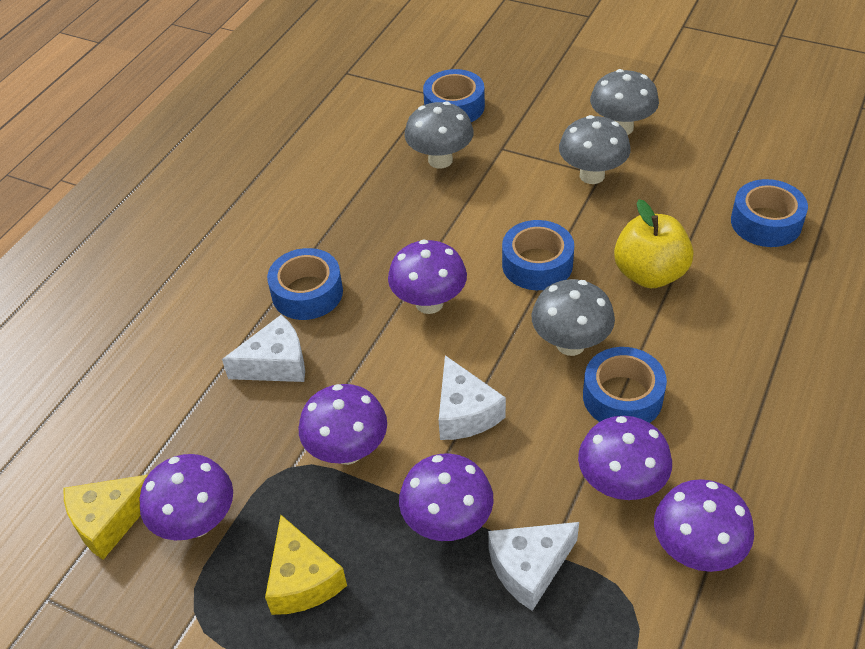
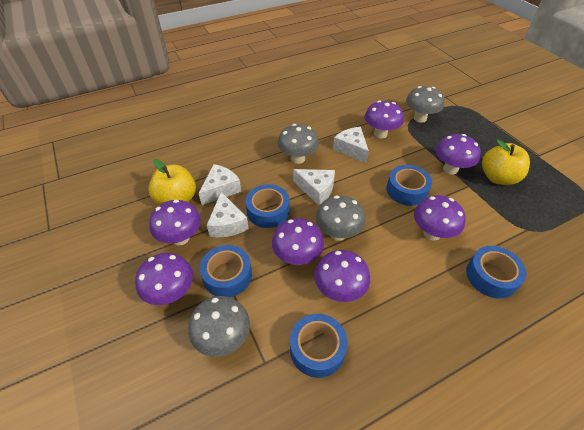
purple mushroom: [139,454,233,540] [299,384,387,465] [388,239,467,314] [399,453,494,541] [578,416,672,500] [654,479,754,572] = 6 -> [135,253,193,305] [149,200,201,245] [272,218,324,265] [314,250,370,302] [365,100,404,138] [414,195,466,240] [436,134,481,174] = 7
white cheese: [222,315,305,382] [439,355,506,440] [488,522,579,611] = 3 -> [199,164,241,205] [207,192,249,237] [293,169,335,205] [333,127,369,163] = 4
yellow apple: [614,199,693,288] = 1 -> [148,159,196,205] [482,139,530,185] = 2
yellow cheese: [64,474,149,560] [265,515,347,615] = 2 -> none = 0

